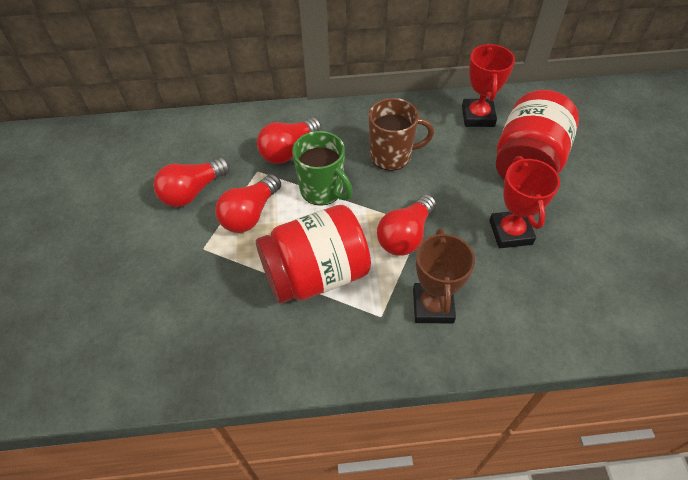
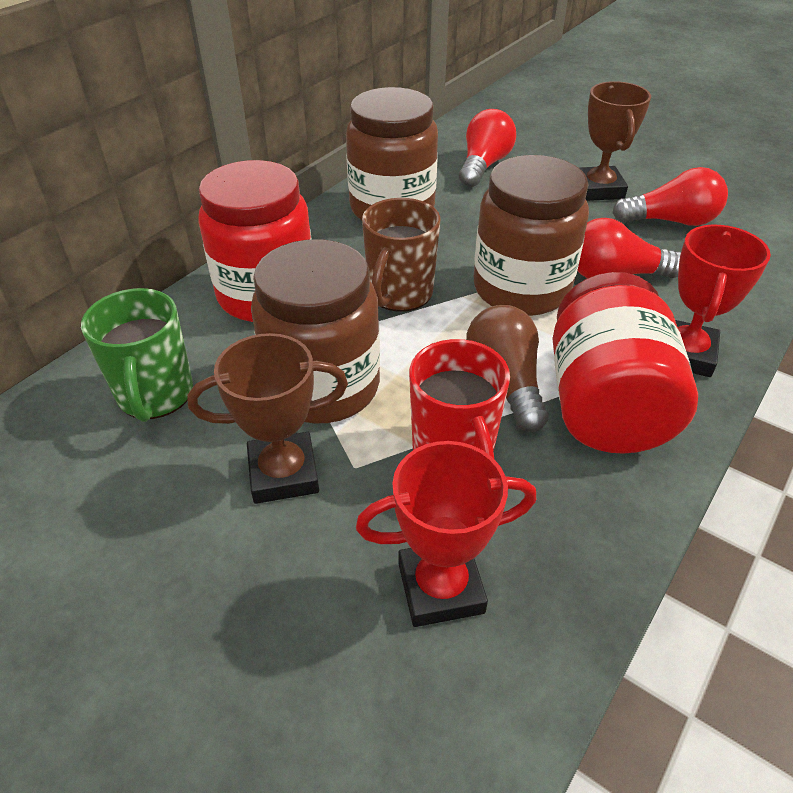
brown jar: none = 0 -> [251,239,380,423] [346,87,438,220] [474,155,589,316] = 3
brown light bulb: none = 0 -> [466,305,549,432] = 1
brown trophy: [413,228,475,324] = 1 -> [187,333,348,504] [579,81,651,201] = 2
red light bulb: [153,157,230,207] [215,174,281,233] [257,117,321,164] [377,194,436,256] = 4 -> [459,109,516,187] [577,218,681,278] [612,167,728,226] = 3
red mug: none = 0 -> [409,339,510,458] = 1

